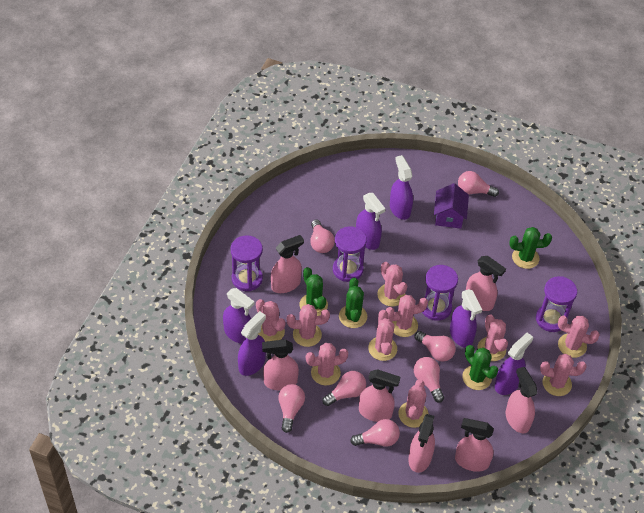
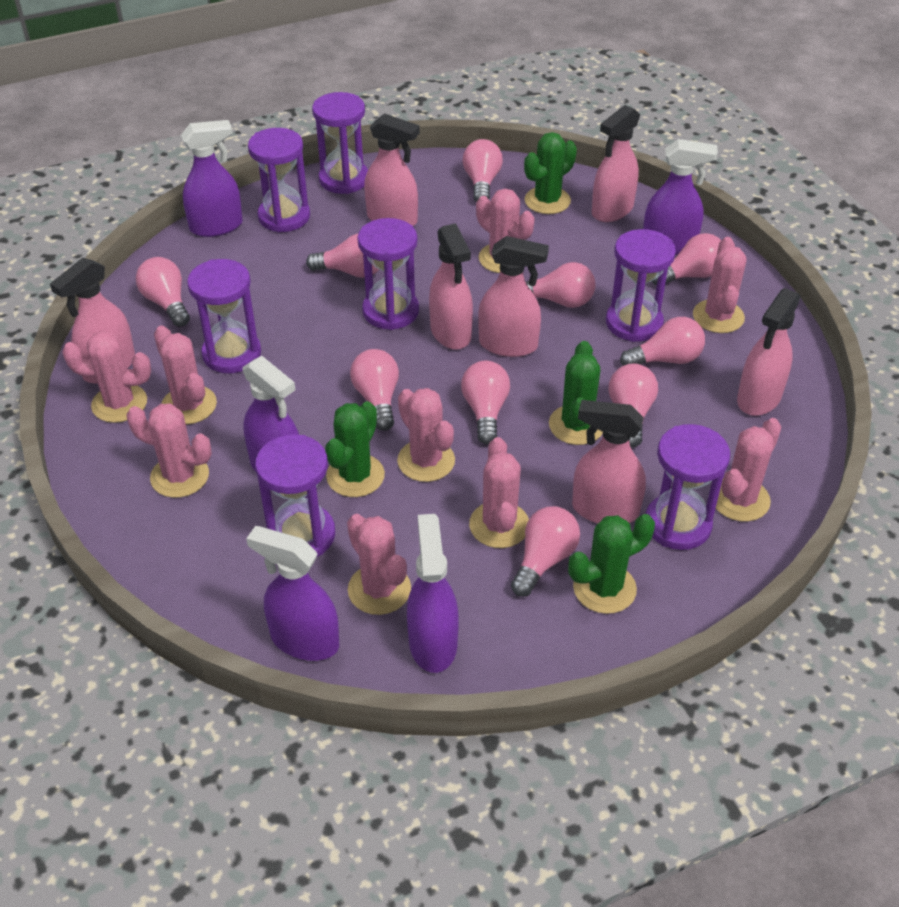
pink cactus: [256,299,285,342] [287,304,330,347] [306,343,348,385] [368,310,397,361] [377,262,407,307] [386,295,428,337] [398,379,428,428] [477,315,508,361] [540,354,587,396] [558,316,600,358] = 10 -> [62,331,151,423] [127,404,212,498] [154,326,217,424] [347,514,411,615] [397,388,455,482] [469,437,529,548] [476,189,535,273] [693,237,747,333] [716,418,781,522] = 9
pink light bulb: [278,384,305,433] [310,220,335,253] [322,371,366,406] [350,419,400,447] [414,357,444,403] [415,331,456,362] [458,171,499,197] = 7 -> [136,257,190,327] [306,234,379,278] [350,349,399,431] [461,361,510,444] [462,139,503,202] [511,506,580,597] [525,262,595,308] [608,364,658,447] [620,317,705,366] [652,233,721,285] = 10
purple hourglass: [231,235,263,291] [333,226,367,282] [422,265,458,321] [536,276,577,332] = 4 -> [187,259,261,373] [248,128,310,233] [255,434,335,557] [312,92,368,194] [357,218,419,330] [606,229,676,342] [646,424,730,550] = 7
purple house: [434,183,469,229] = 1 -> none = 0
purple spray bottle: [223,288,254,344] [238,311,266,376] [356,193,385,250] [390,155,413,220] [450,289,482,348] [495,332,533,395] = 6 -> [181,120,243,237] [243,356,299,472] [246,526,339,661] [407,514,459,673] [643,139,718,255] = 5

